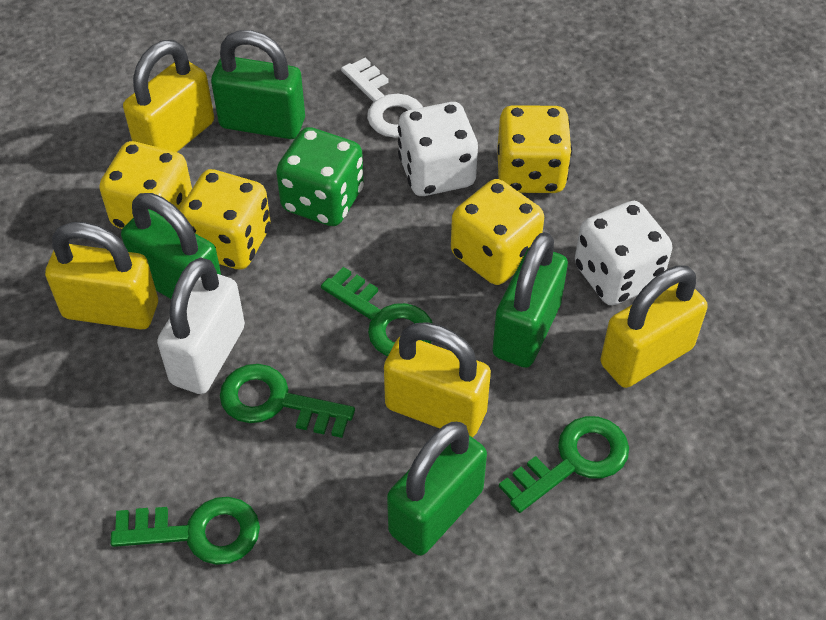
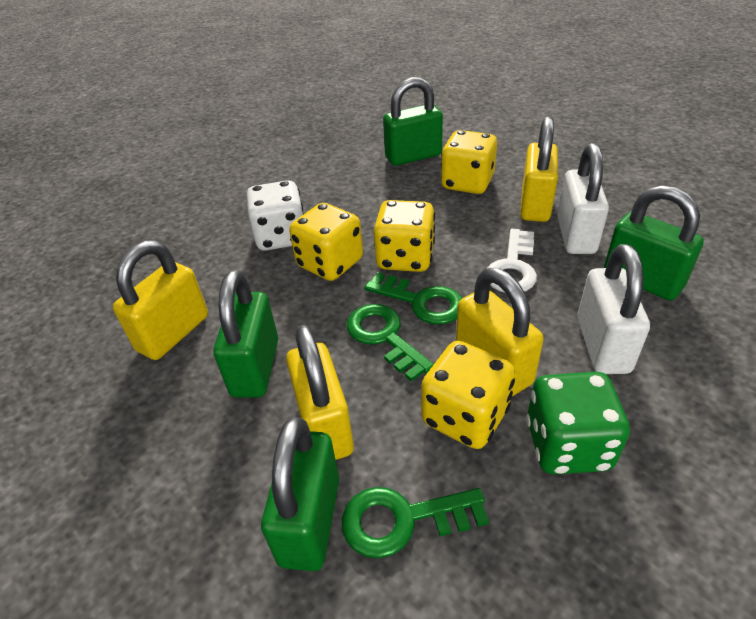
green key: [110,497,260,565] [220,364,355,438] [321,267,433,356] [499,416,629,513] = 4 -> [342,487,489,558] [347,304,434,382] [364,272,462,324] = 3
white dice: [398,102,478,196] [575,201,672,305] = 2 -> [246,180,304,251] = 1
white padlock: [157,257,245,394] = 1 -> [557,143,609,254] [577,244,650,374] = 2

